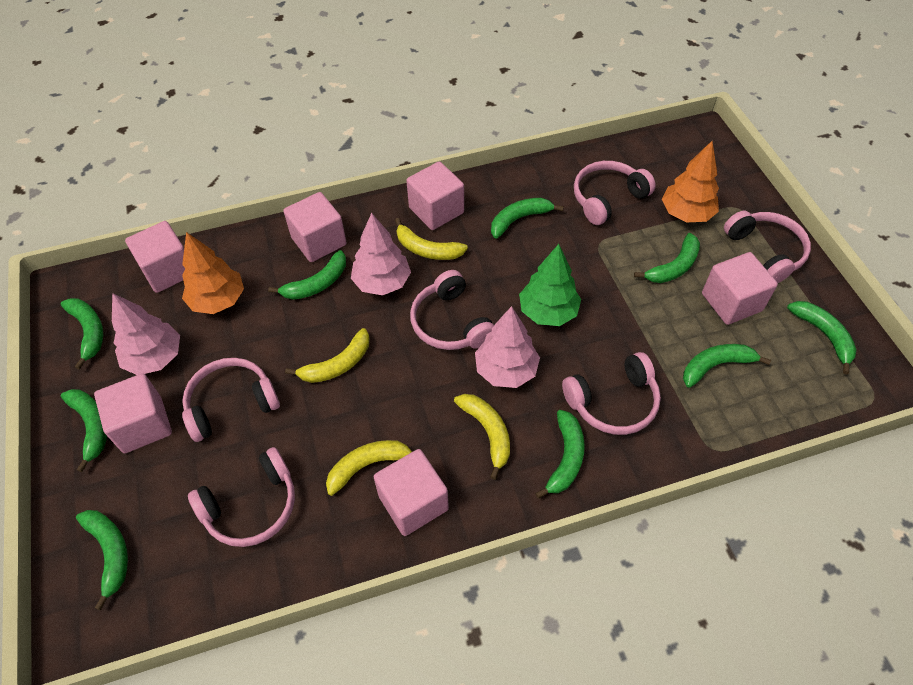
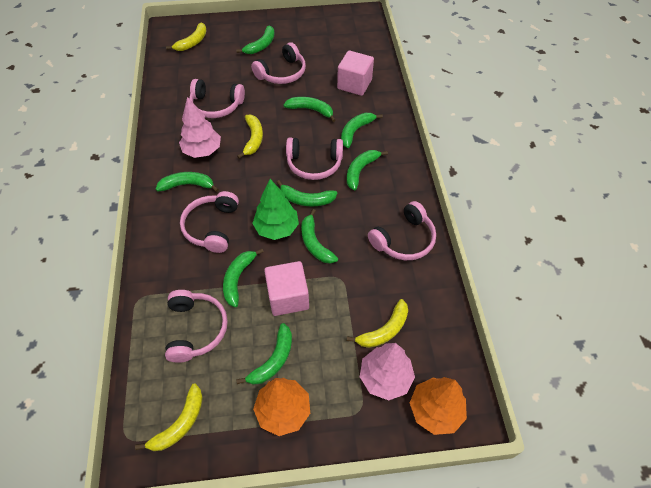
pink cube: [94,373,172,453] [125,221,185,293] [283,192,347,262] [374,449,449,536] [406,161,464,230] [702,252,778,325] = 6 -> [264,261,309,316] [337,50,374,96] = 2
pink tree: [112,293,180,375] [351,213,411,295] [475,306,540,388] = 3 -> [179,97,221,158] [360,343,415,400] = 2

